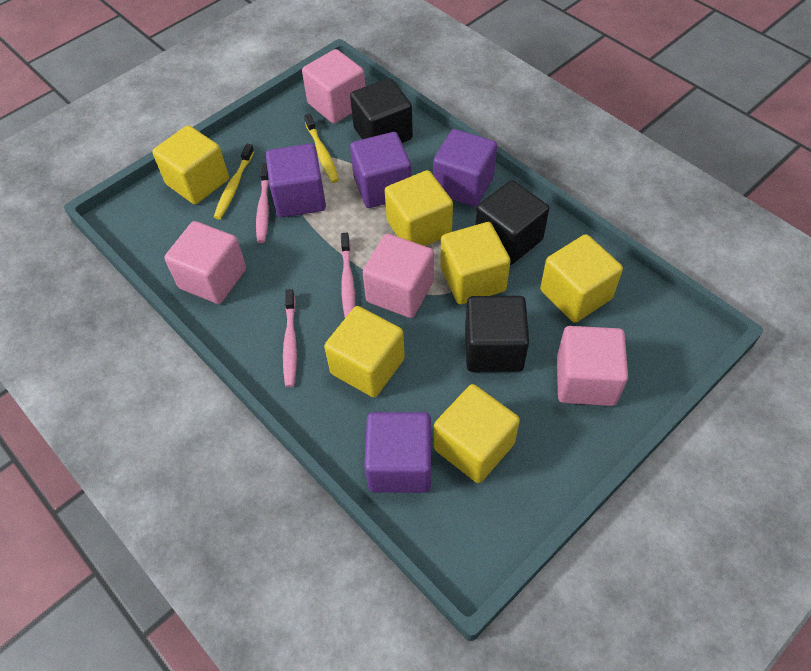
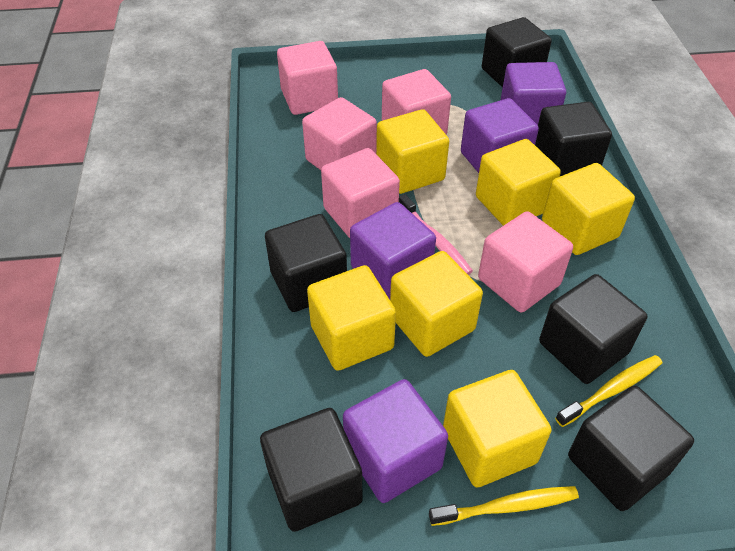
black cube: [350,78,413,143] [465,296,529,372] [476,180,549,265] = 3 -> [260,408,363,532] [265,214,347,312] [482,17,552,88] [535,102,612,176] [539,274,647,384] [568,385,694,511] = 6
pink cube: [164,221,246,304] [302,49,365,124] [362,234,434,318] [557,326,628,406] = 4 -> [277,41,338,115] [302,97,377,170] [321,148,400,238] [382,69,451,134] [478,211,573,313] = 5
pink toothbrush: [256,163,269,243] [283,289,297,387] [341,233,355,318] = 3 -> [399,194,473,275] = 1

